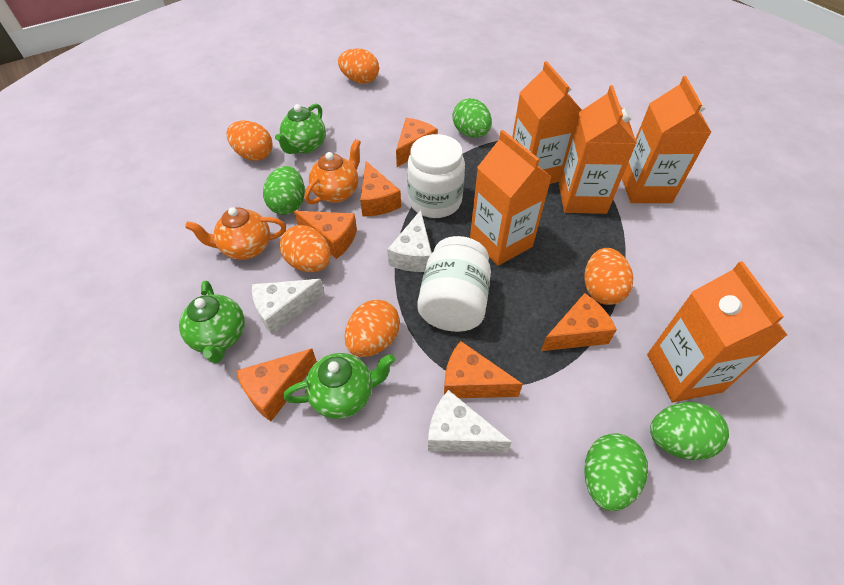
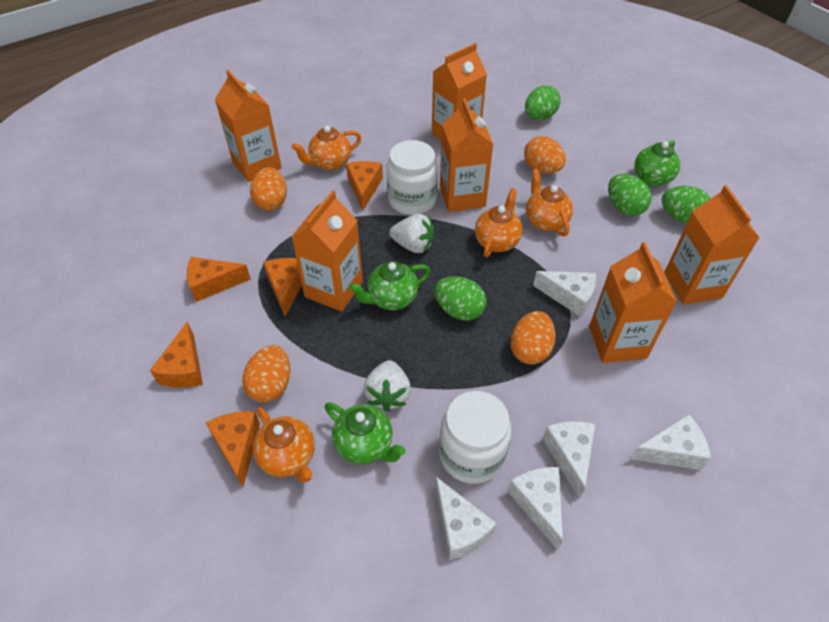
orange carton: [470,130,551,266] [512,61,582,184] [559,85,637,214] [622,76,712,203] [647,261,787,402] = 5 -> [215,70,282,182] [291,190,363,312] [432,43,487,141] [440,98,494,212] [589,242,677,363] [664,185,760,305] = 6
orange cheese: [236,348,317,421] [294,211,357,259] [360,161,401,217] [396,118,438,167] [444,341,523,398] [541,293,617,351] = 6 -> [150,321,203,388] [187,257,251,302] [206,411,260,487] [263,258,302,317] [346,161,383,210] = 5
orange egg: [227,121,273,161] [280,225,331,272] [338,48,379,84] [345,300,400,357] [584,248,633,305] = 5 -> [242,345,290,402] [250,167,287,211] [510,311,556,365] [524,136,566,173] = 4
orange teapot: [185,207,286,260] [305,139,361,205] = 2 -> [253,407,315,482] [292,126,361,170] [475,188,523,257] [526,169,573,236] = 4
white cheese: [252,279,325,335] [387,210,432,272] [428,390,512,453] = 3 -> [435,477,497,560] [507,467,563,550] [533,271,596,317] [543,421,596,499] [630,414,711,470] = 5
white strawberry: none = 0 -> [364,360,411,412] [389,214,434,253] = 2

